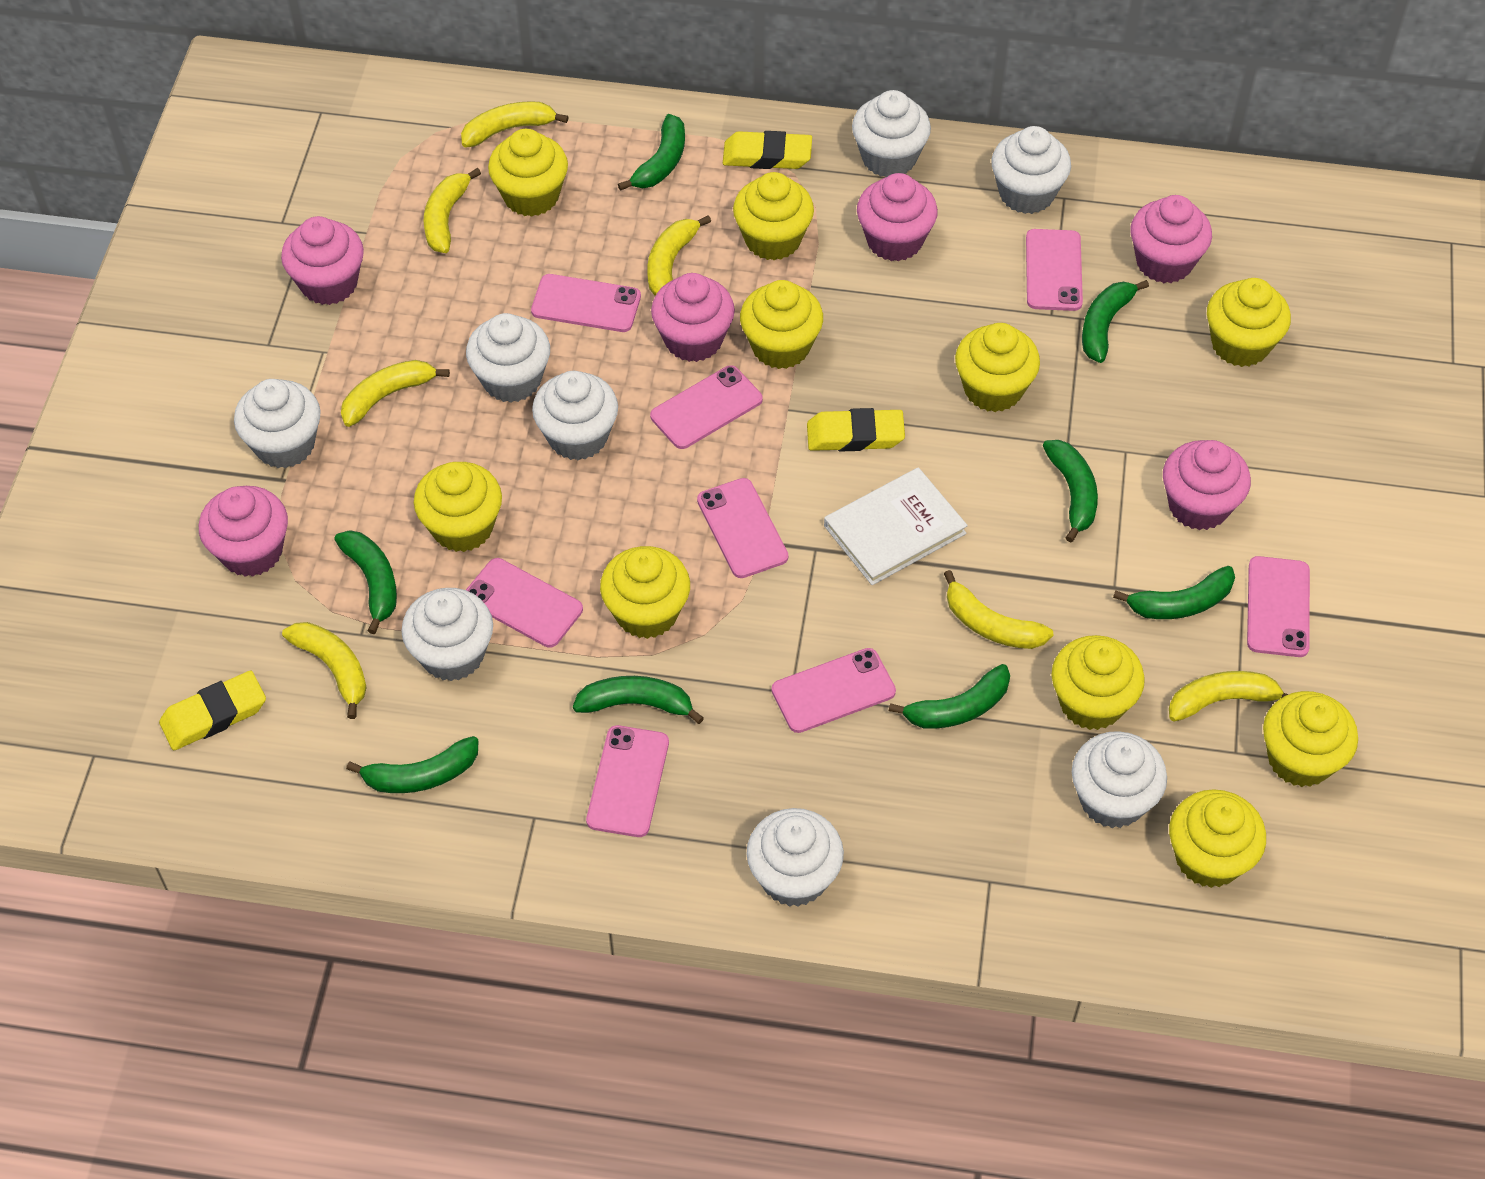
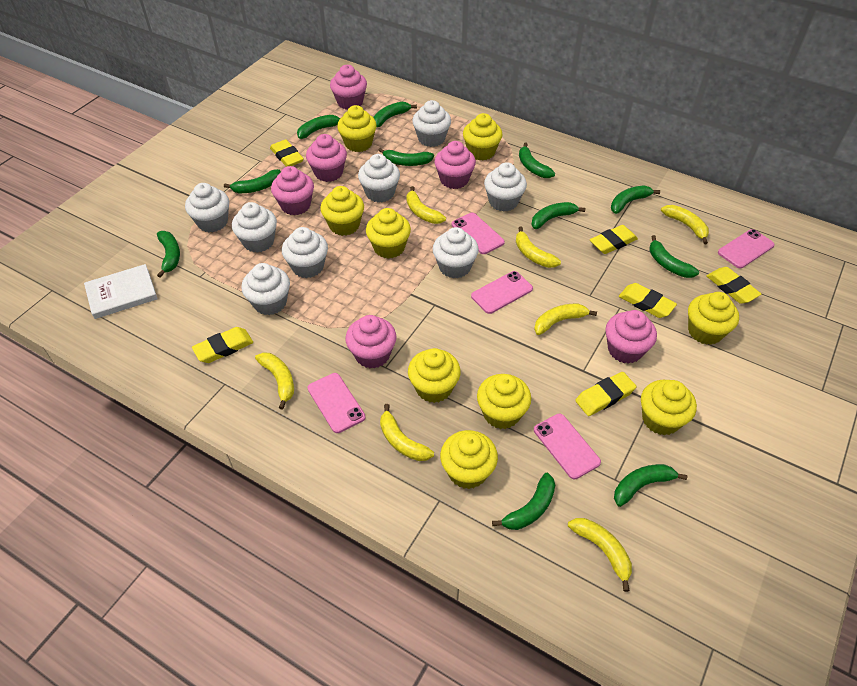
green banana: [334,530,397,634] [346,736,478,793] [573,676,704,724] [618,114,685,191] [889,664,1010,729] [1043,440,1098,542] [1082,280,1149,363] [1113,566,1235,619] = 8 -> [157,231,180,278] [224,169,281,193] [297,115,340,139] [373,102,417,127] [378,148,434,166] [492,473,555,530] [519,143,555,178] [532,202,585,229] [611,186,660,214] [614,464,687,507] [650,235,699,278] = 11
pink phone: [466,558,583,648] [531,274,641,332] [586,725,669,837] [650,365,763,449] [697,478,788,578] [772,648,896,733] [1026,229,1083,311] [1247,556,1310,657] = 8 -> [307,373,366,433] [452,213,505,254] [471,271,533,314] [534,414,601,479] [718,229,775,268] = 5
yellow cupcake: [414,462,502,552] [488,129,568,217] [600,546,690,639] [733,172,814,261] [740,280,823,369] [955,323,1040,412] [1051,635,1145,730] [1169,789,1266,888] [1207,278,1291,367] [1263,691,1358,787] = 10 -> [320,186,364,236] [337,105,377,152] [366,208,411,259] [408,348,461,403] [440,430,498,489] [463,113,502,160] [477,374,531,429] [641,380,697,435] [688,292,739,345] = 9
yellow eraser: [159,671,266,750] [723,131,812,169] [807,408,905,451] = 3 -> [192,327,253,363] [270,139,304,167] [575,372,636,416] [590,225,638,254] [619,283,677,318] [706,267,761,304] = 6

